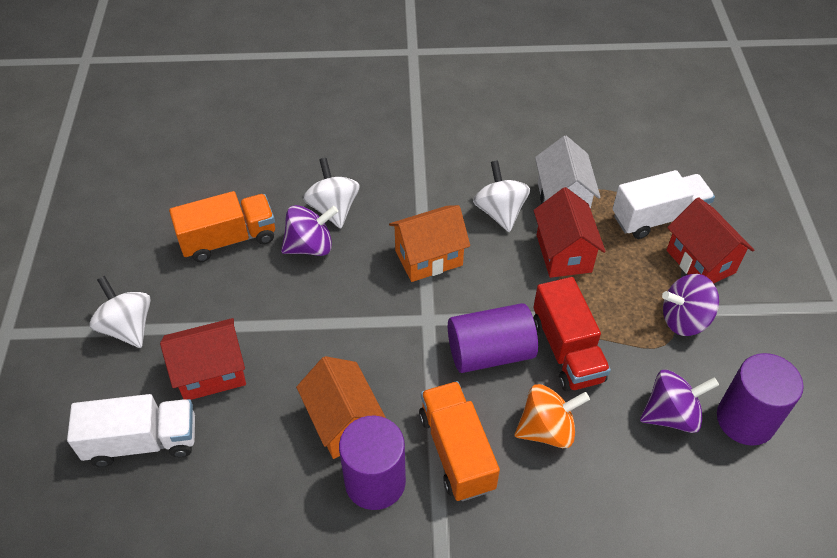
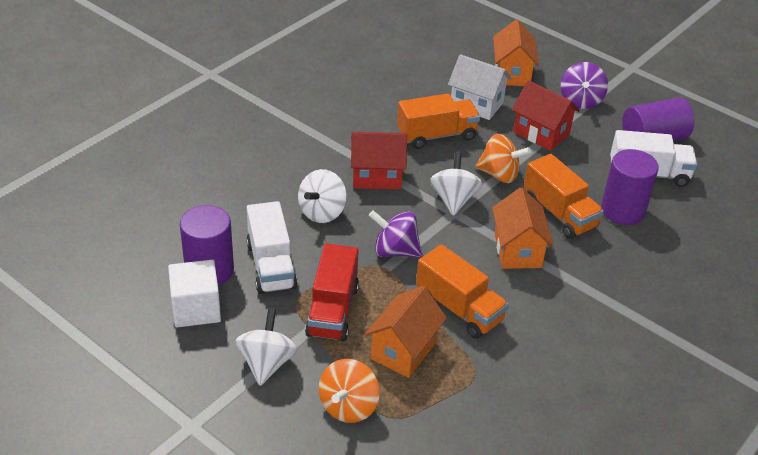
orange house: [296,356,386,459] [389,205,470,282] = 2 -> [365,286,447,378] [492,188,554,269] [493,19,539,86] = 3
orange spinning top: [515,384,590,448] = 1 -> [319,359,380,423] [476,134,531,183] = 2
orange truck: [169,191,275,262] [419,381,500,501] = 2 -> [397,93,480,149] [416,244,509,339] [524,154,604,239] = 3
purple spinning top: [281,205,338,256] [640,370,719,433] [662,274,719,336] = 3 -> [369,210,422,257] [561,62,608,109] = 2
red house: [160,318,246,400] [533,187,606,278] [666,197,754,283] = 3 -> [351,132,407,189] [512,80,580,151] = 2
white cube: none = 0 -> [168,260,221,327] = 1

